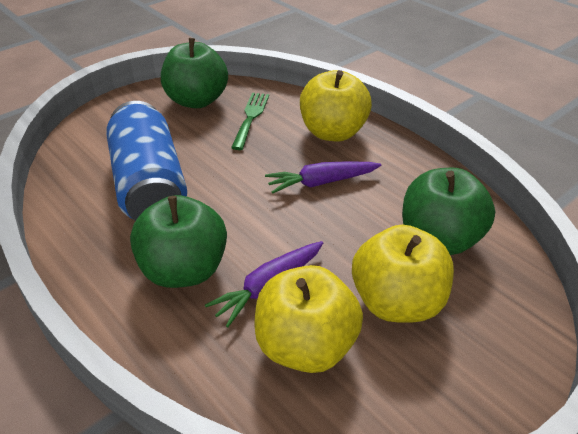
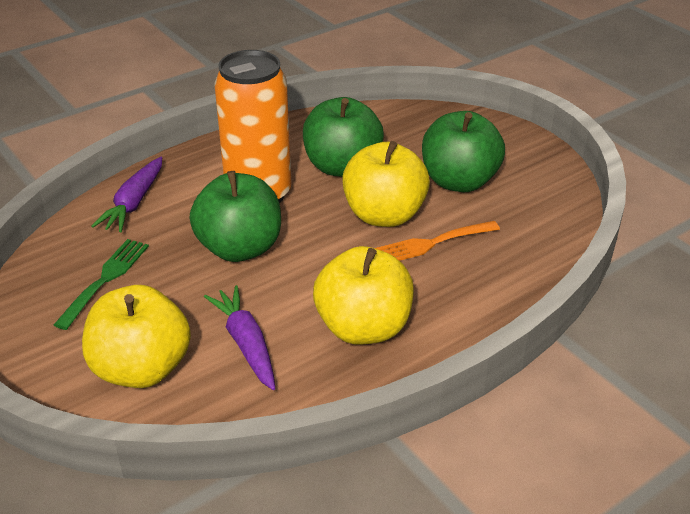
blue can: [106,101,187,221] = 1 -> none = 0
orange can: none = 0 -> [214,50,291,204] = 1
orange fork: none = 0 -> [375,221,500,261] = 1

